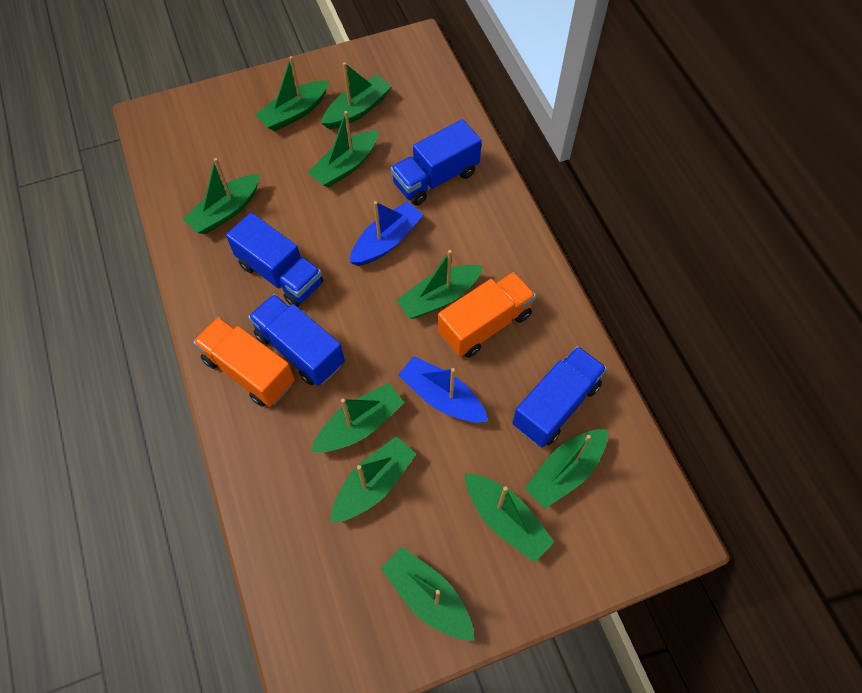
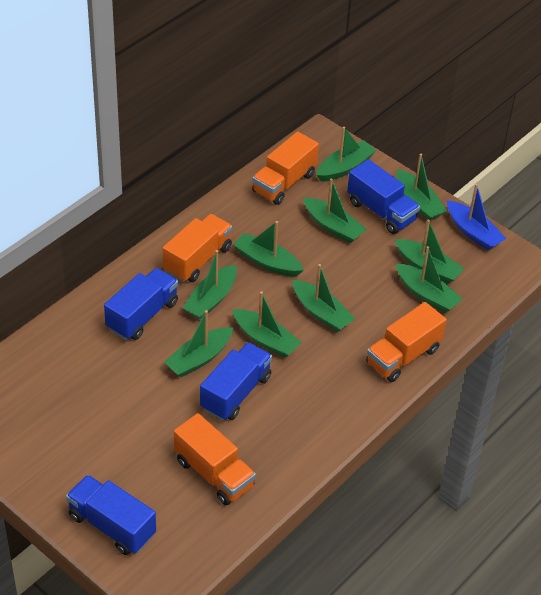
blue boat: [350,201,424,266] [398,356,488,422] = 2 -> [447,184,506,250] = 1
orange truck: [193,317,295,407] [438,272,536,358] = 2 -> [163,214,232,282] [174,413,256,505] [252,132,319,205] [366,302,447,382] = 4

